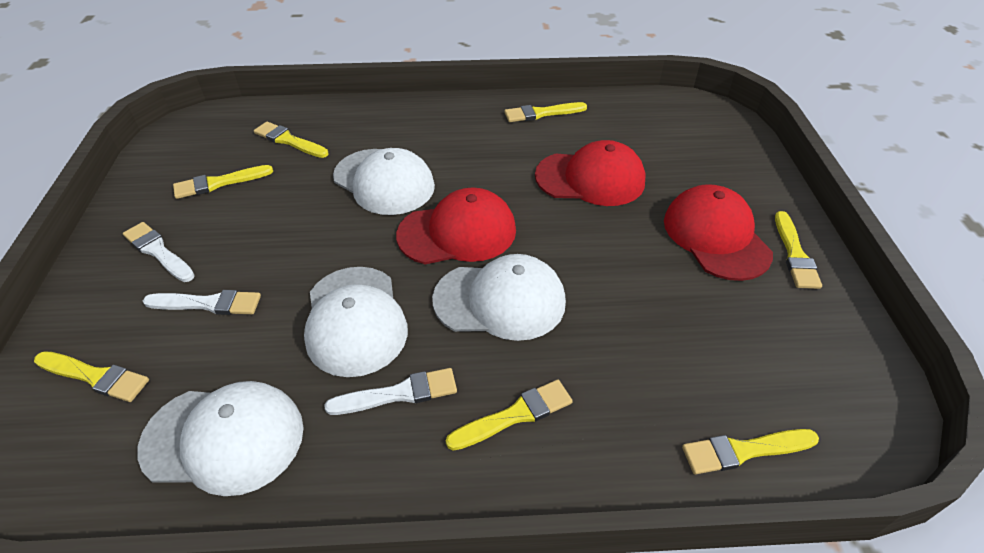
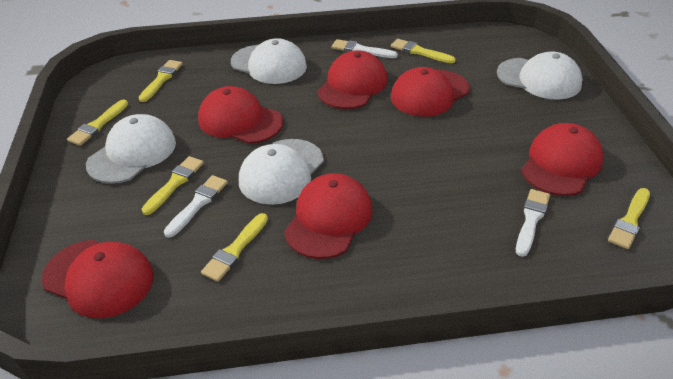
red cap: [396,188,516,265] [535,140,646,206] [664,184,773,281] = 3 -> [42,240,153,318] [198,86,283,144] [284,173,372,259] [317,50,387,109] [391,67,470,117] [521,123,604,196] = 6
yellow brush: [34,351,149,402] [173,165,273,199] [254,122,328,158] [446,380,573,451] [504,102,587,122] [682,429,819,474] [775,211,822,289] = 7 -> [67,99,128,146] [139,60,183,102] [142,156,204,215] [201,213,268,282] [391,39,456,63] [608,188,650,249] = 6

